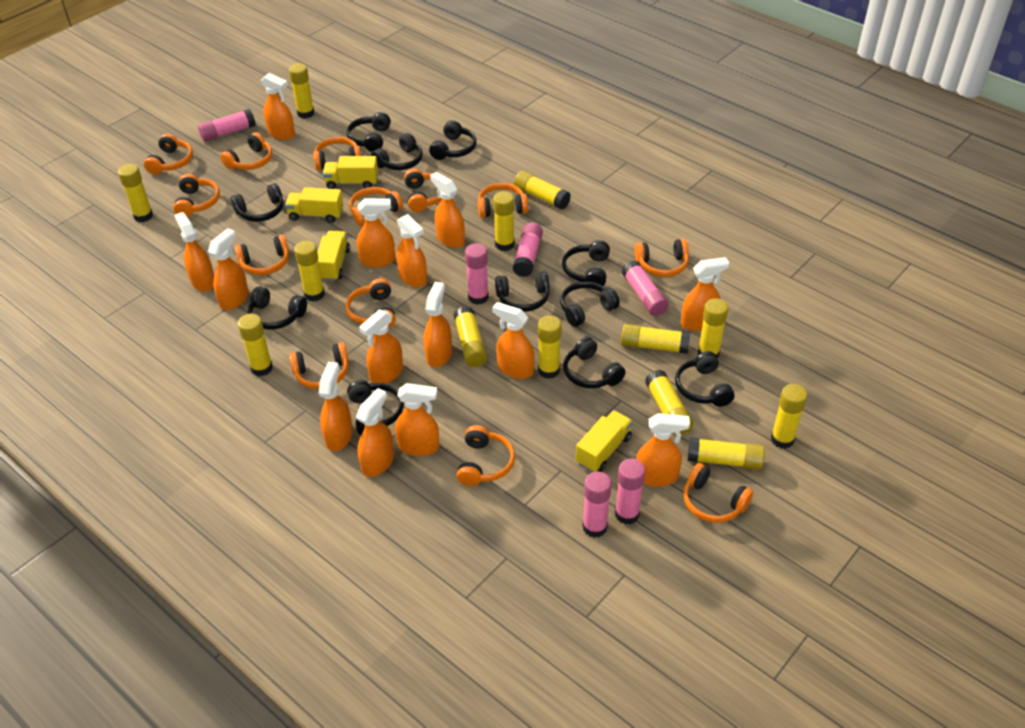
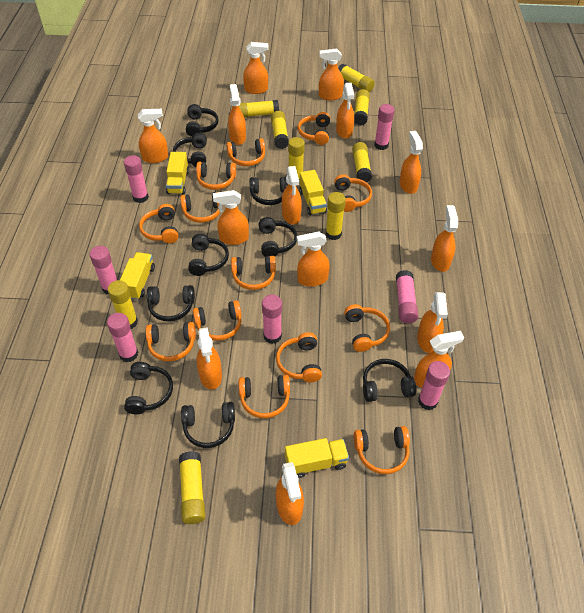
black headphones: [231,183,283,222] [248,286,307,330] [347,112,391,152] [347,380,404,435] [371,133,423,170] [429,120,477,160] [495,271,550,312] [560,281,620,327] [562,240,610,286] [563,337,626,388] [675,351,735,407] = 11 -> [124,362,173,414] [147,285,195,321] [173,133,207,167] [181,402,235,448] [186,104,219,137] [188,234,229,276] [249,176,288,205] [259,217,297,257] [363,359,416,402] = 9
pink glue stick: [198,109,256,142] [465,243,489,305] [512,223,543,277] [582,472,612,538] [615,459,645,524] [622,261,669,316] = 6 -> [90,246,117,295] [107,313,138,362] [124,155,149,203] [262,294,282,344] [374,104,395,150] [396,270,418,323] [418,361,450,410] = 7
yellow glue stick: [118,164,153,222] [238,314,273,376] [289,63,314,119] [294,240,325,302] [453,306,487,367] [493,191,515,251] [514,171,571,210] [538,315,562,379] [621,324,690,354] [645,370,694,435] [688,437,765,470] [698,299,728,359] [771,384,808,449] = 13 -> [108,280,138,329] [179,451,205,524] [239,100,279,118] [271,111,289,149] [288,137,305,181] [326,192,346,240] [338,64,375,92] [352,142,372,182] [354,89,370,126] = 9

